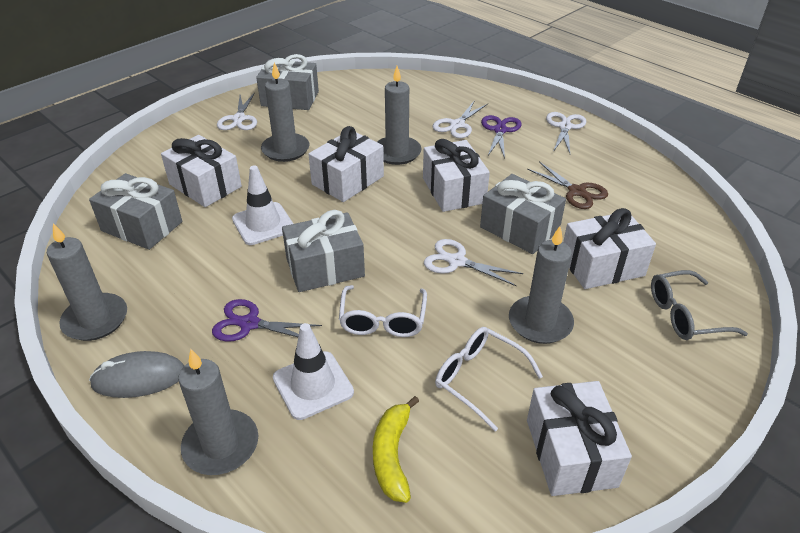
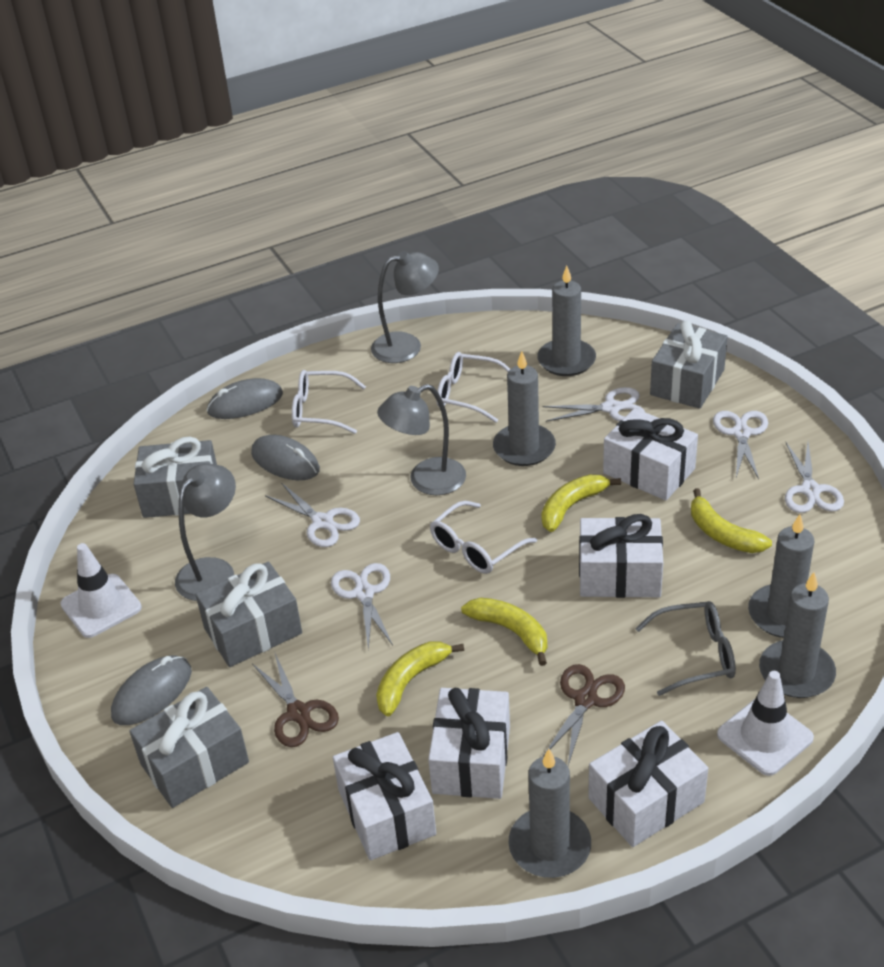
brown scissors: [527,161,608,209] = 1 -> [252,654,339,747] [542,664,625,766] = 2
grey lamp: none = 0 -> [175,464,236,601] [371,251,439,363] [377,384,466,495] = 3
grey mouse: [89,351,184,398] = 1 -> [111,655,192,725] [206,378,283,419] [251,435,320,480] = 3
purple scissors: [212,299,322,341] [481,115,521,159] = 2 -> none = 0
white glasses: [339,285,427,337] [435,327,543,431] = 2 -> [292,370,366,434] [430,501,537,574] [436,352,510,423] = 3
white scissors: [217,92,257,130] [424,239,523,286] [432,100,488,138] [546,112,586,153] = 4 -> [265,483,360,547] [331,563,393,650] [543,387,645,422] [713,411,768,479] [785,442,844,513] = 5
yellow banana: [373,396,419,503] = 1 -> [376,641,464,716] [461,598,547,666] [541,474,621,532] [691,488,772,553] = 4

